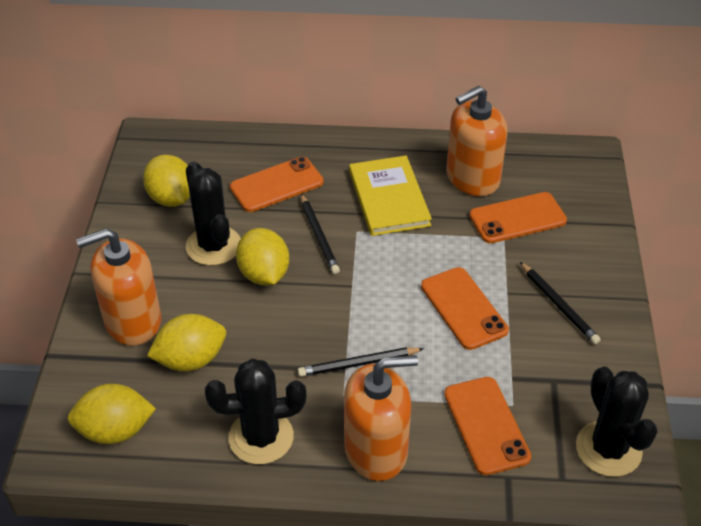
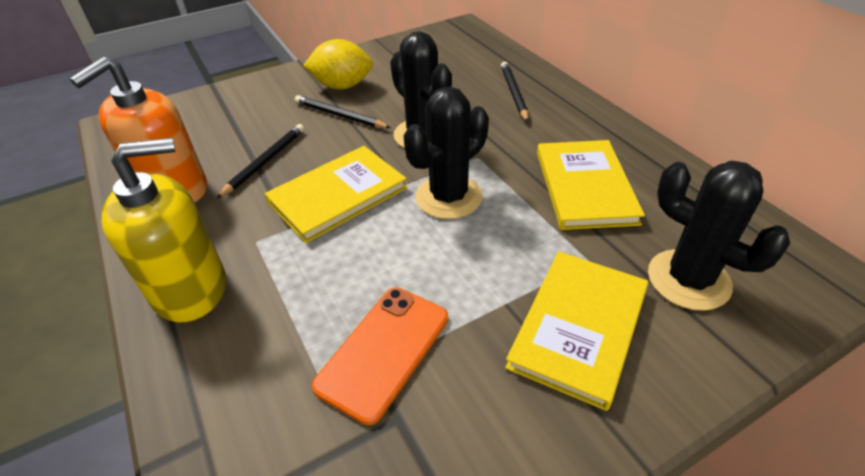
orange phone: [230,157,324,212] [421,267,509,350] [444,377,531,475] [469,192,567,243] = 4 -> [312,288,448,425] = 1
orange soap dispenser: [76,228,161,346] [344,355,418,481] [446,86,507,196] = 3 -> [69,57,207,203] = 1
yellow book: [349,156,432,236] = 1 -> [265,146,407,243] [505,251,648,411] [537,140,645,230] = 3
yellow lemon: [68,384,156,444] [143,155,190,207] [147,314,226,372] [236,228,289,285] = 4 -> [303,39,373,90] = 1
yellow soap dispenser: none = 0 -> [101,138,226,322] = 1

